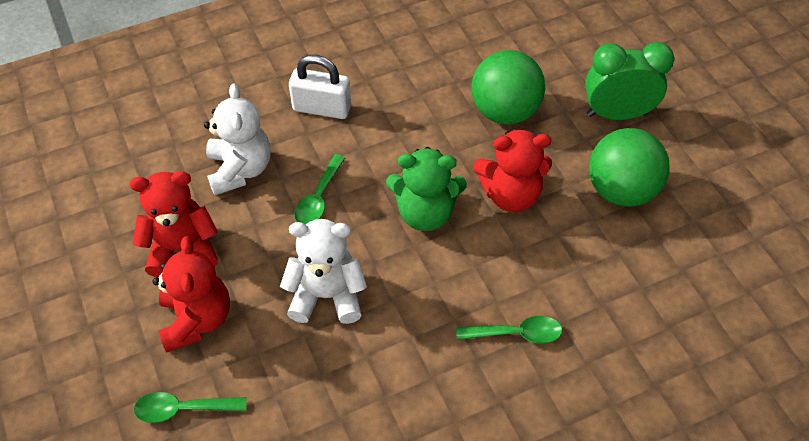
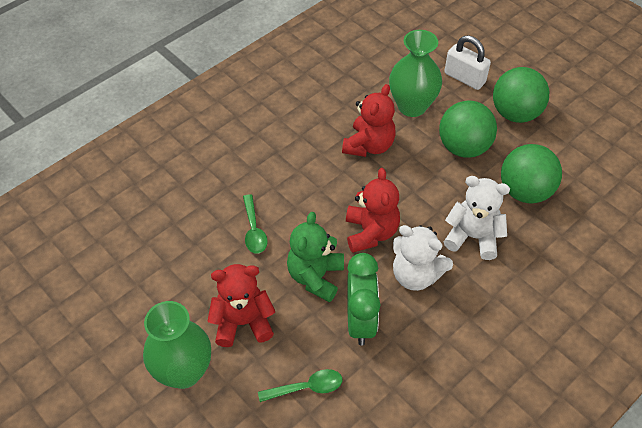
green ball: [471,50,545,125] [589,128,669,207] = 2 -> [439,101,497,158] [493,67,550,123] [501,144,562,203] = 3
green spoon: [134,392,247,423] [294,154,345,225] [456,316,562,344] = 3 -> [243,194,268,253] [258,369,342,402] = 2
green vase: none = 0 -> [143,301,211,389] [389,30,442,117] = 2

